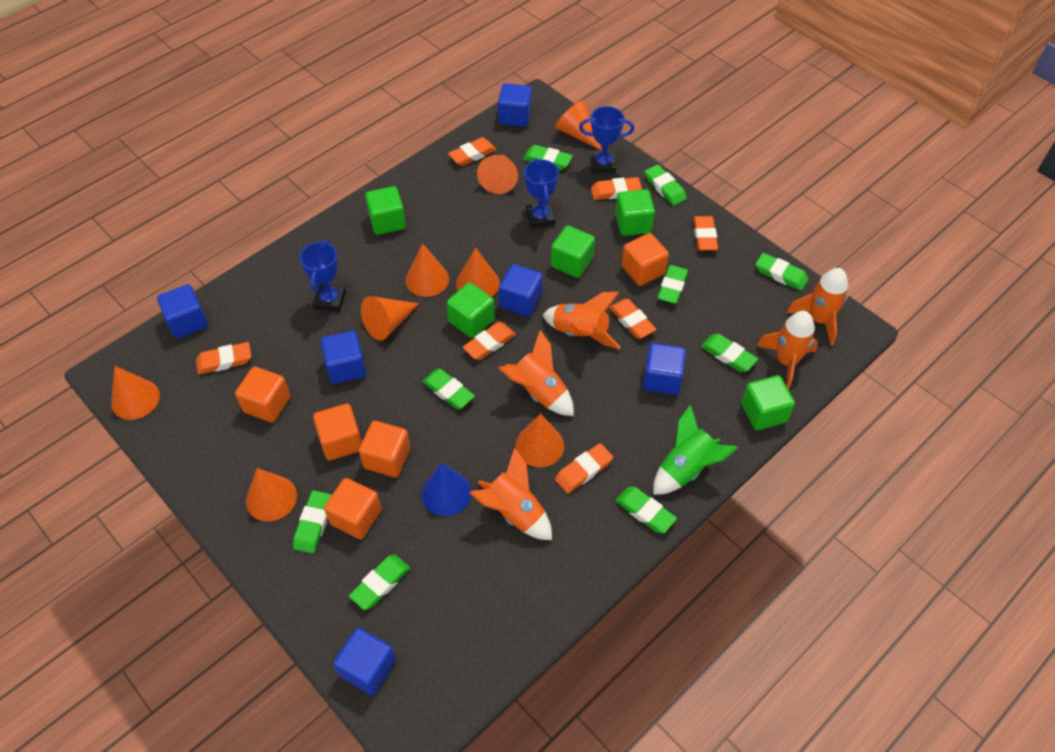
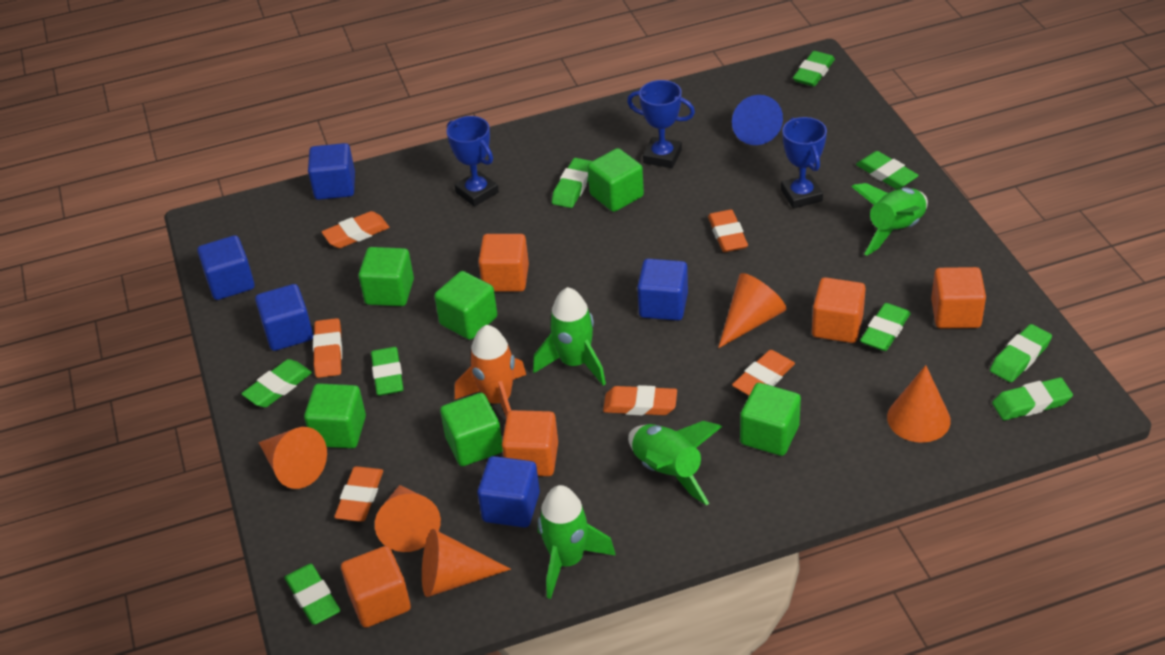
blue cube: [157,284,208,339] [321,331,366,384] [333,628,396,695] [498,83,532,127] [499,264,543,317] [643,343,686,395] = 6 -> [197,235,255,300] [255,284,313,351] [308,143,355,200] [477,456,540,528] [637,259,688,321] = 5
green cube: [365,186,406,235] [446,283,495,338] [551,225,595,278] [615,189,655,236] [741,375,795,430] = 5 -> [304,383,366,448] [359,247,414,306] [434,271,497,340] [440,393,503,466] [588,148,644,212] [740,383,801,456] = 6
green rocket: [653,405,738,495] = 1 -> [533,287,606,386] [538,485,616,599] [628,421,722,505] [852,183,928,256] = 4
orange cone: [111,366,160,420] [246,468,297,521] [361,296,419,341] [406,243,449,297] [456,247,500,297] [477,155,518,194] [515,414,564,467] [555,100,602,150] = 8 -> [259,427,327,489] [375,485,441,552] [422,529,511,597] [718,273,786,348] [887,365,951,443] = 5
orange eraser: [196,342,251,375] [448,137,496,166] [463,322,516,360] [555,443,613,494] [591,177,642,200] [609,299,656,339] [693,216,718,251] = 7 -> [313,318,342,378] [322,211,389,248] [334,466,383,522] [603,385,677,415] [708,209,748,252] [732,350,795,396] = 6
orange rocket: [469,448,552,540] [498,330,574,416] [543,292,621,349] [757,311,818,390] [787,268,848,346] = 5 -> [455,325,526,417] = 1

